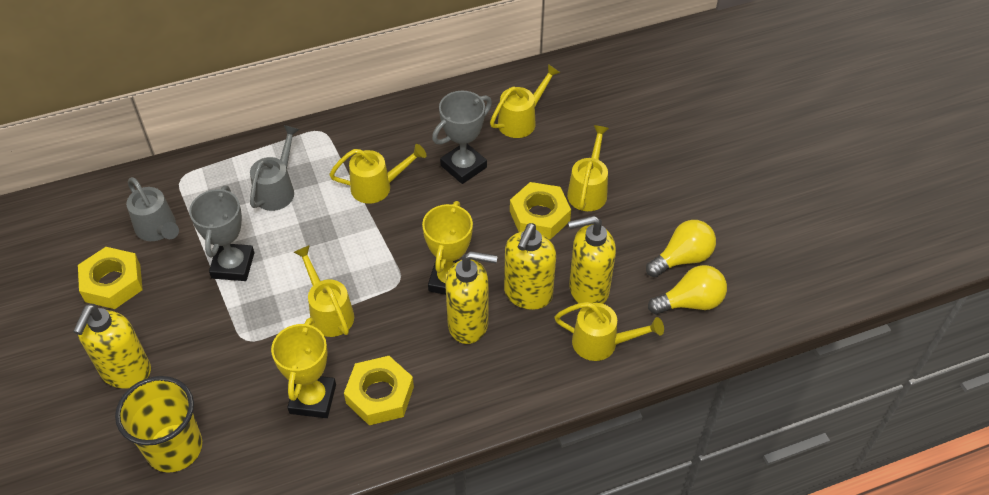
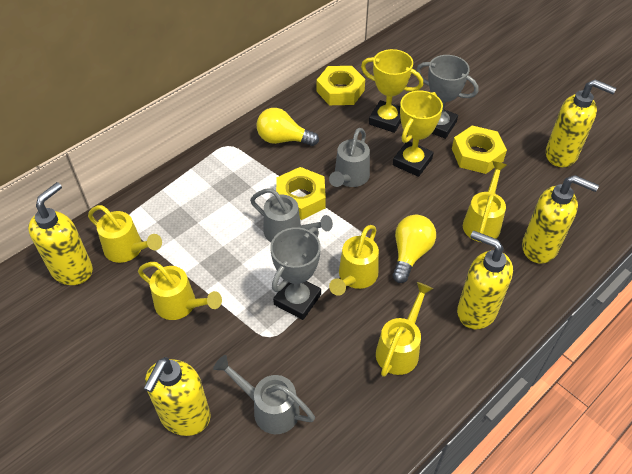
grey watering can: [126,177,179,241] [250,125,300,211] = 2 -> [213,355,315,434] [250,188,333,242] [329,128,370,187] = 3
yellow cup: [115,376,202,473] = 1 -> none = 0
yellow soap dispenser: [73,304,151,389] [446,251,497,344] [504,223,556,310] [568,216,616,304] = 4 -> [28,182,93,285] [143,357,211,436] [457,230,513,329] [522,175,599,264] [546,79,616,167] = 5

